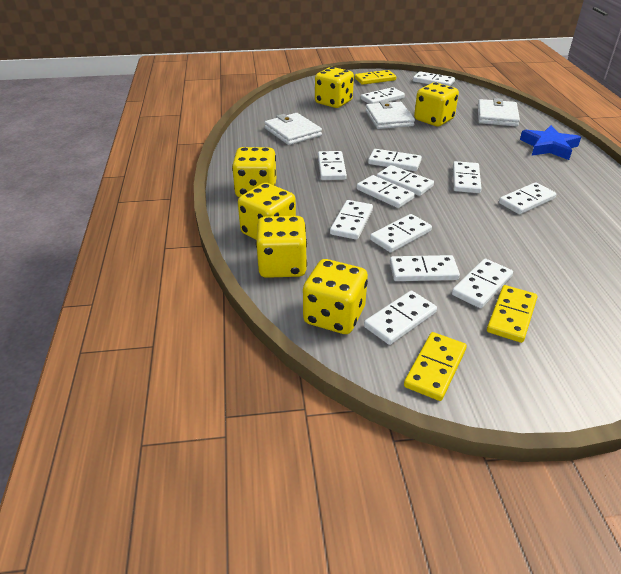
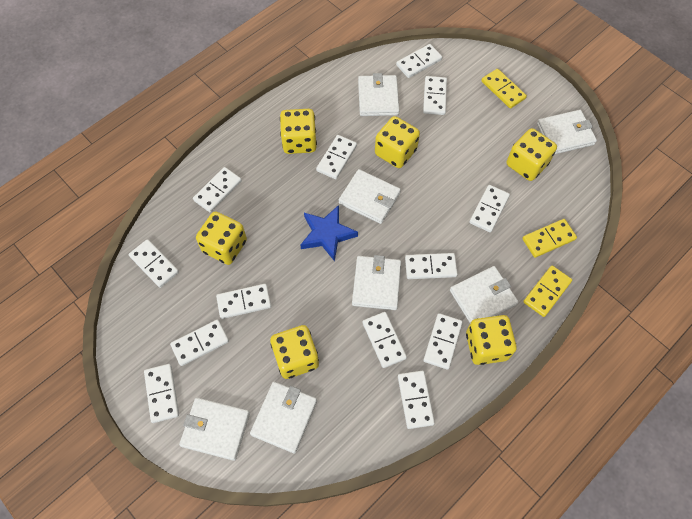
white wallet: [264,113,322,145] [366,101,415,129] [478,98,520,127] = 3 -> [179,398,250,461] [250,382,317,454] [339,169,401,224] [352,255,401,310] [358,73,400,116] [450,266,518,323] [537,110,597,155] = 7

